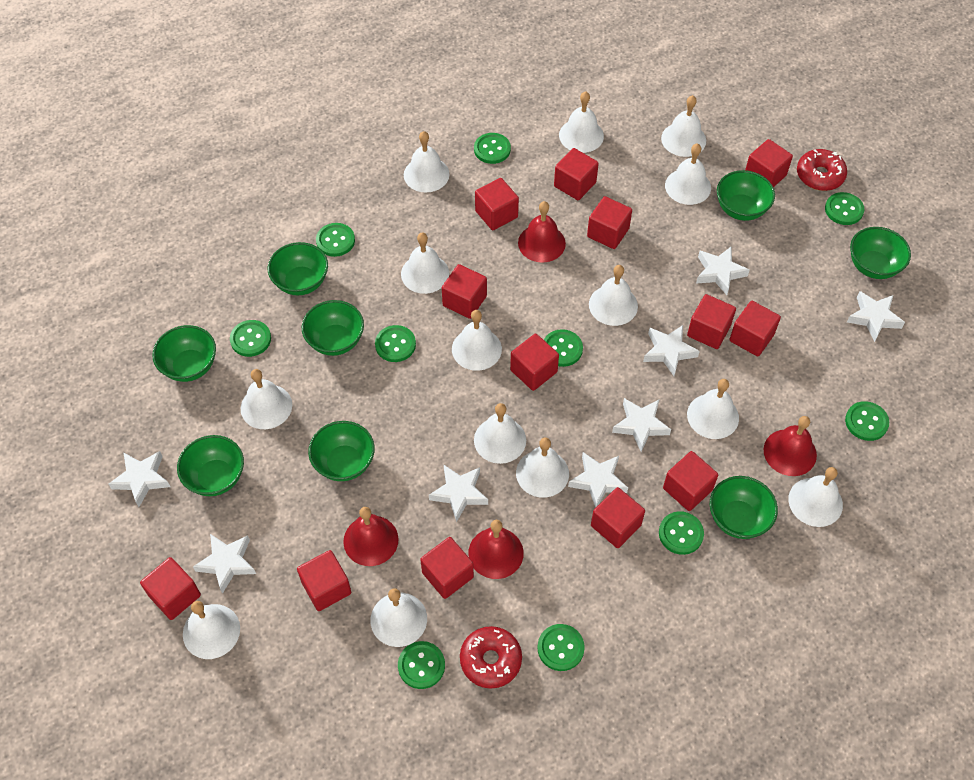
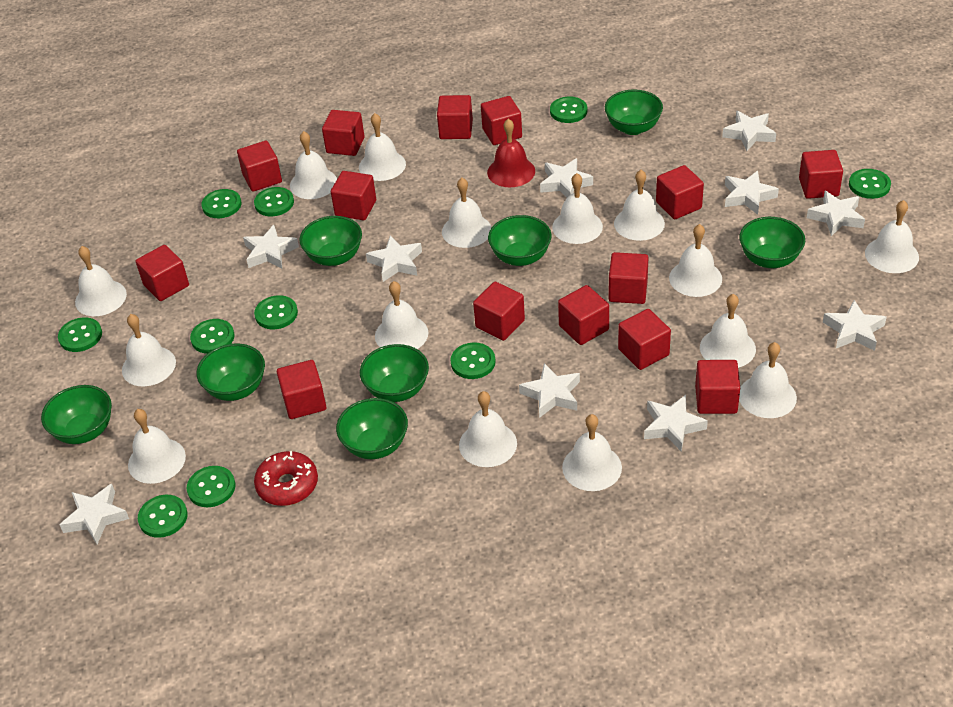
red bell: [343,507,399,566] [468,520,524,579] [518,201,566,262] [764,416,817,476] = 4 -> [487,119,535,187] = 1
red cube: [140,557,201,620] [297,550,351,611] [420,537,474,599] [442,264,487,319] [475,178,519,230] [510,334,559,391] [554,148,599,200] [587,196,632,249] [591,487,645,548] [663,451,718,511] [687,294,736,349] [729,301,781,356] [745,139,793,187] = 13 -> [136,245,189,301] [237,141,282,192] [277,360,326,419] [322,110,365,156] [331,171,376,220] [437,95,473,139] [473,282,525,341] [481,96,522,145] [558,285,609,345] [609,252,648,304] [618,309,671,370] [656,165,704,219] [695,360,740,414] [799,150,843,199] = 14
red donut: [460,626,522,689] [797,149,847,191] = 2 -> [254,451,318,506] = 1
white bell: [183,601,240,659] [241,369,292,429] [370,588,427,647] [401,233,449,294] [404,131,450,192] [452,310,502,371] [474,403,526,464] [516,437,569,498] [559,91,604,153] [589,265,638,326] [661,95,706,157] [665,143,711,205] [687,379,739,439] [788,467,843,527] = 14 -> [75,246,127,316] [122,314,176,386] [128,409,186,484] [290,131,337,199] [359,113,406,181] [375,281,429,349] [442,178,491,248] [459,391,517,467] [552,173,603,244] [562,414,622,491] [614,170,665,241] [669,224,722,297] [700,294,756,368] [739,342,797,418] [865,200,919,273] = 15
white star: [108,451,170,507] [193,534,256,594] [429,465,488,522] [568,452,628,508] [612,398,671,452] [643,325,700,376] [696,247,750,295] [847,291,905,342] = 8 -> [60,484,129,544] [243,225,299,269] [366,235,422,282] [519,363,580,418] [540,158,593,198] [644,395,708,452] [722,111,776,151] [725,171,779,215] [807,191,865,236] [823,300,887,351] = 10

